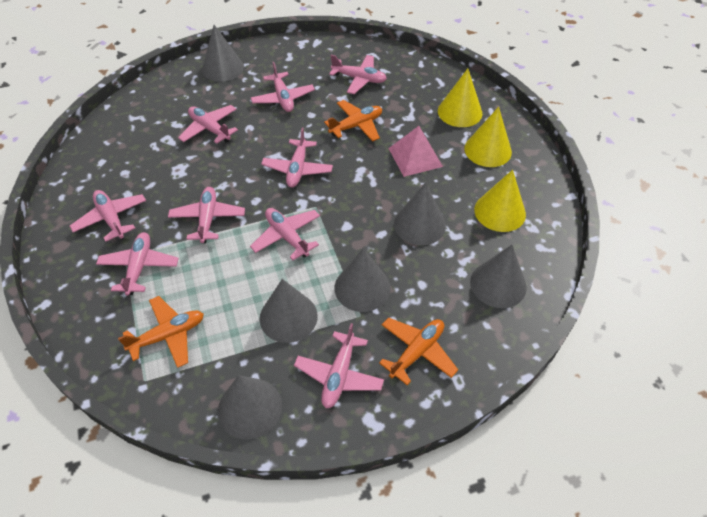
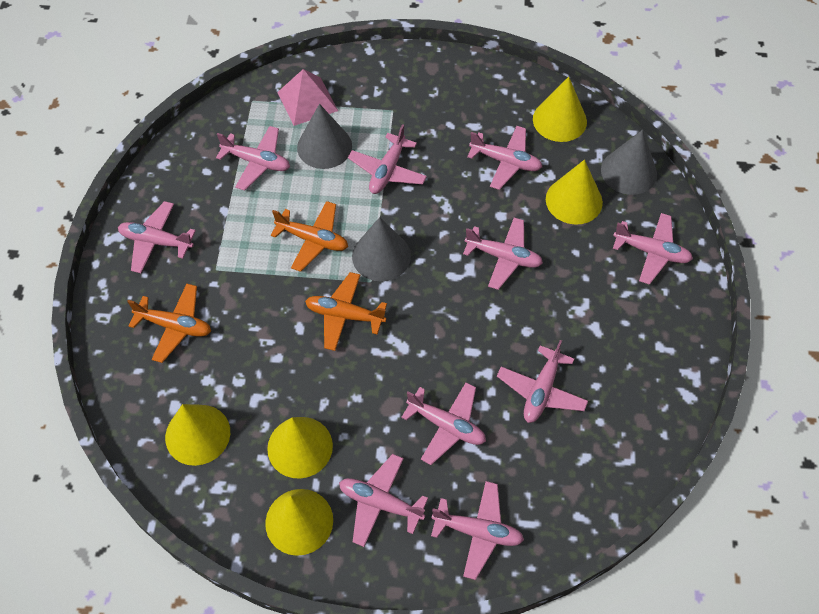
grey cone: [202,25,244,82] [218,375,282,439] [260,279,318,343] [334,248,391,312] [394,183,446,245] [470,245,527,308] = 6 -> [297,104,352,169] [352,217,411,281] [601,130,657,195] = 3
pink plane: [70,190,146,242] [96,232,179,296] [168,187,245,243] [178,105,238,144] [250,208,320,260] [251,62,315,112] [261,128,333,187] [294,323,384,408] [329,55,387,94] = 9 -> [118,201,196,273] [216,126,290,191] [339,454,428,547] [348,124,427,194] [401,383,486,465] [431,481,524,580] [463,217,543,290] [467,126,542,190] [497,340,588,423] [613,213,693,285] = 10
yellow cone: [438,68,482,127] [464,107,512,167] [474,170,526,232] = 3 -> [165,404,230,466] [265,489,333,556] [267,417,333,479] [533,77,587,142] [546,160,603,225] = 5

